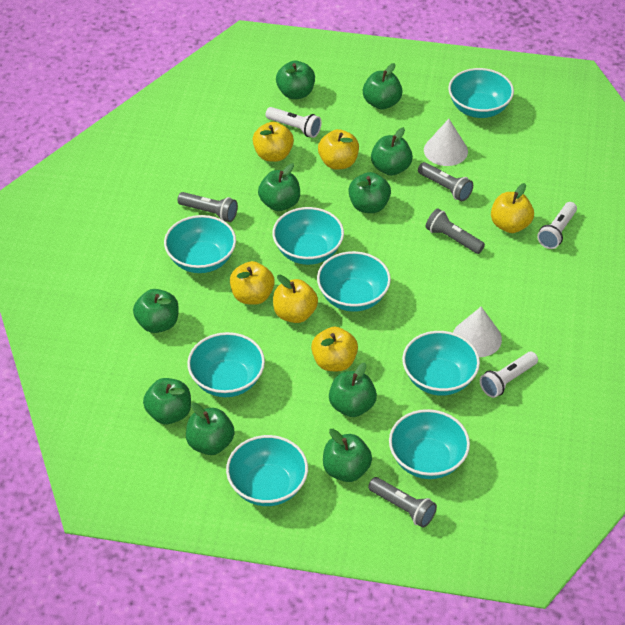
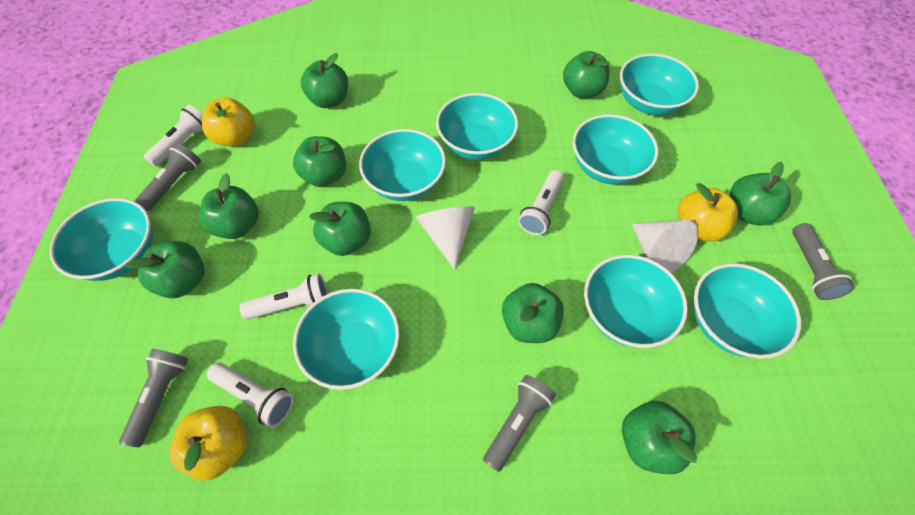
green apple: [133,289,179,333] [143,378,191,424] [186,402,235,455] [258,163,300,211] [276,61,315,99] [323,429,372,482] [329,362,377,417] [348,172,391,213] [363,63,403,110] [371,127,413,176] = 10 -> [125,241,205,298] [199,173,259,239] [293,136,346,187] [301,53,348,108] [309,202,371,256] [502,283,564,343] [563,51,610,98] [622,401,697,474] [730,162,791,225] = 9
white flashlight: [265,107,322,138] [480,352,538,398] [537,202,577,249] = 3 -> [144,105,203,167] [207,363,294,428] [239,274,328,320] [518,170,564,235] = 4
yellow apple: [230,261,275,305] [253,122,294,162] [273,275,318,323] [311,327,358,371] [318,129,359,170] [491,183,534,233] = 6 -> [170,406,247,480] [202,98,255,147] [678,183,738,242] = 3

